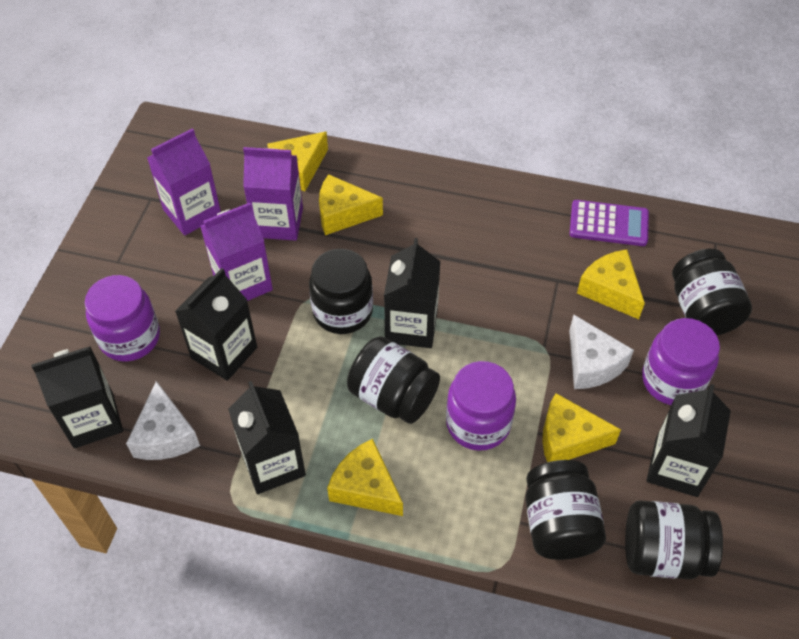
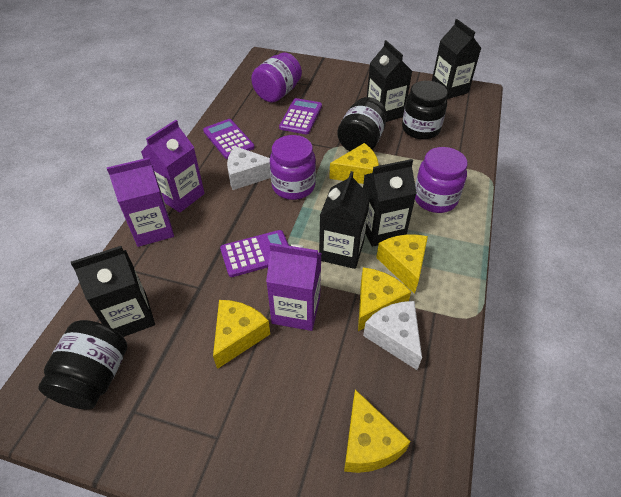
black jar: [309,249,373,334] [347,337,440,424] [525,460,606,560] [625,500,723,579] [672,249,752,335] = 5 -> [38,320,127,410] [337,97,387,151] [402,81,447,140] = 3
purple calculator: [570,200,649,246] = 1 -> [203,119,255,159] [220,230,289,277] [279,98,322,134] = 3

